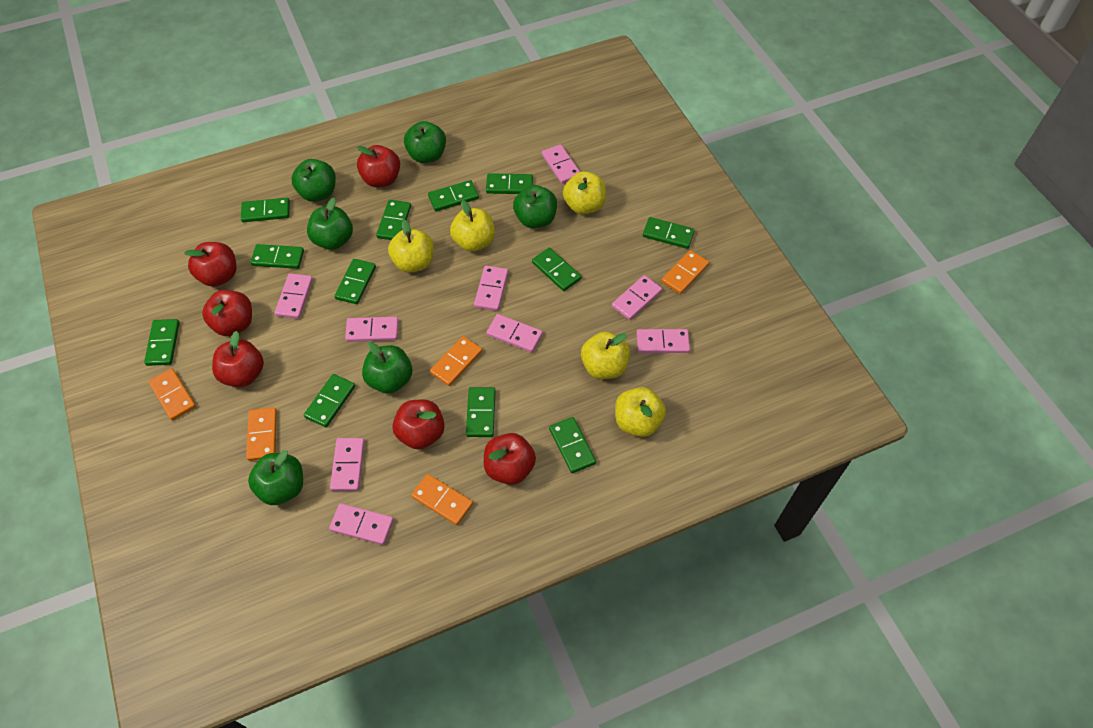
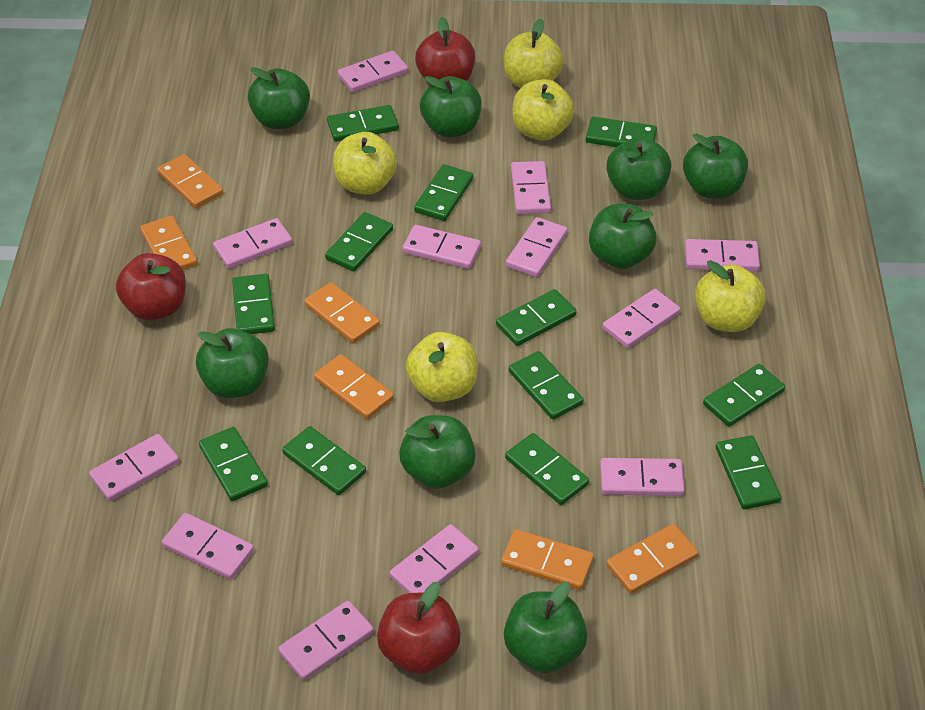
green apple: [248,450,303,505] [291,159,336,202] [307,198,353,250] [362,342,412,393] [404,121,446,163] [513,185,557,228] = 6 -> [196,328,269,398] [248,67,310,129] [399,415,476,489] [420,76,482,137] [504,582,587,673] [589,204,656,269] [606,137,671,200] [683,134,748,199] = 8
orange domino: [148,368,196,420] [246,407,277,461] [411,474,473,525] [430,336,482,386] [661,250,709,294] = 5 -> [140,216,198,270] [157,154,223,208] [304,282,380,343] [314,354,394,419] [501,529,594,590] [606,524,698,594] = 6
pink domino: [275,273,313,319] [329,503,394,545] [330,438,365,491] [345,317,398,342] [474,266,508,311] [486,314,543,353] [542,144,580,184] [612,275,662,320] [637,329,690,353] = 9 -> [89,434,179,501] [162,513,254,580] [213,218,292,268] [278,601,374,681] [338,51,408,92] [390,524,479,593] [402,225,481,269] [506,217,567,277] [511,161,551,214] [600,458,685,496] [602,289,680,348] [685,239,760,271] = 12
red apple: [184,242,236,287] [202,290,252,336] [212,331,264,387] [357,145,400,187] [393,400,445,450] [484,433,536,485] = 6 -> [116,253,186,320] [377,582,461,674] [415,17,475,85] = 3

